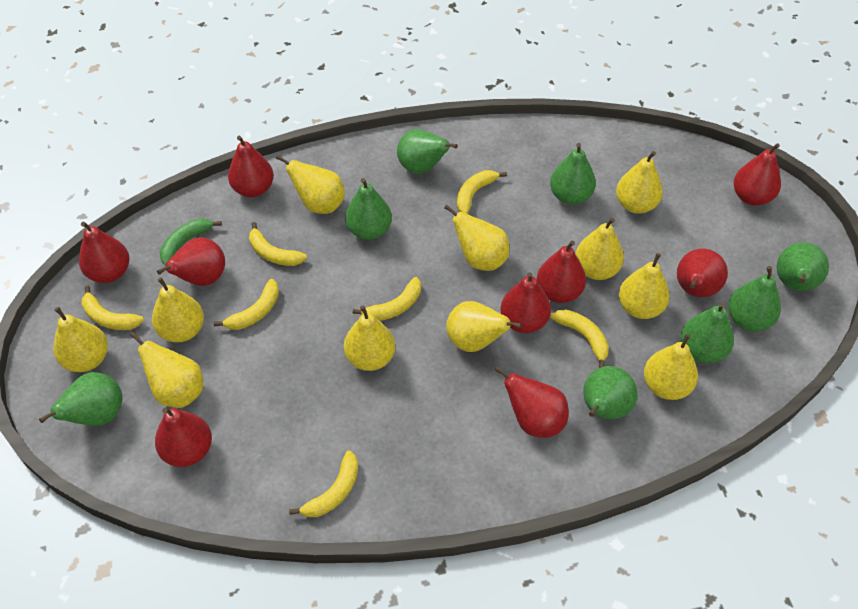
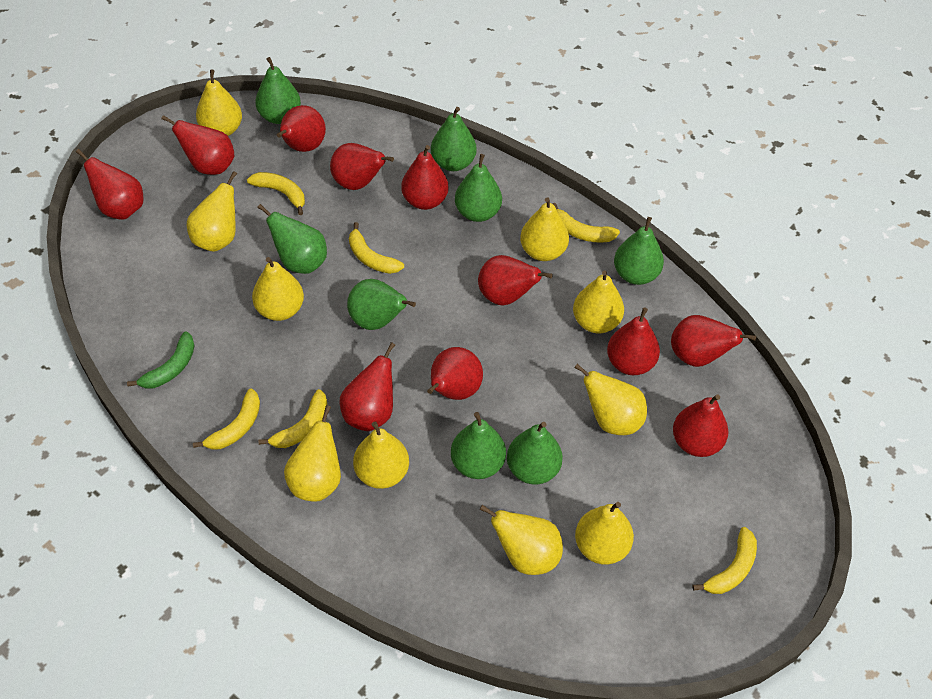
red pear: [79,222,129,283] [155,408,212,467] [157,237,225,286] [228,136,274,197] [495,366,569,438] [500,272,551,333] [537,241,586,303] [677,249,728,297] [734,143,781,206] = 9 -> [76,149,144,220] [161,115,234,175] [277,105,326,152] [330,143,394,190] [339,342,395,431] [401,145,449,210] [427,347,483,400] [478,255,553,305] [607,307,660,375] [671,315,756,367] [673,394,728,457] = 11
yellow banana: [81,286,144,330] [214,279,279,330] [249,222,307,266] [289,451,359,517] [353,277,421,321] [457,170,507,214] [551,309,609,368] = 7 -> [193,388,260,450] [247,172,305,215] [258,389,327,448] [349,222,404,274] [553,203,620,243] [692,527,757,594] = 6
yellow pear: [53,307,108,372] [130,331,203,408] [152,277,204,342] [276,155,345,214] [344,305,395,371] [444,205,509,271] [446,301,522,352] [575,218,624,280] [616,151,663,214] [619,253,670,319] [644,334,698,400] = 11 -> [187,171,237,252] [196,69,242,136] [252,257,304,321] [284,405,341,501] [353,422,409,489] [480,505,563,575] [520,197,569,261] [573,270,624,333] [574,364,647,435] [575,502,634,565] = 10

